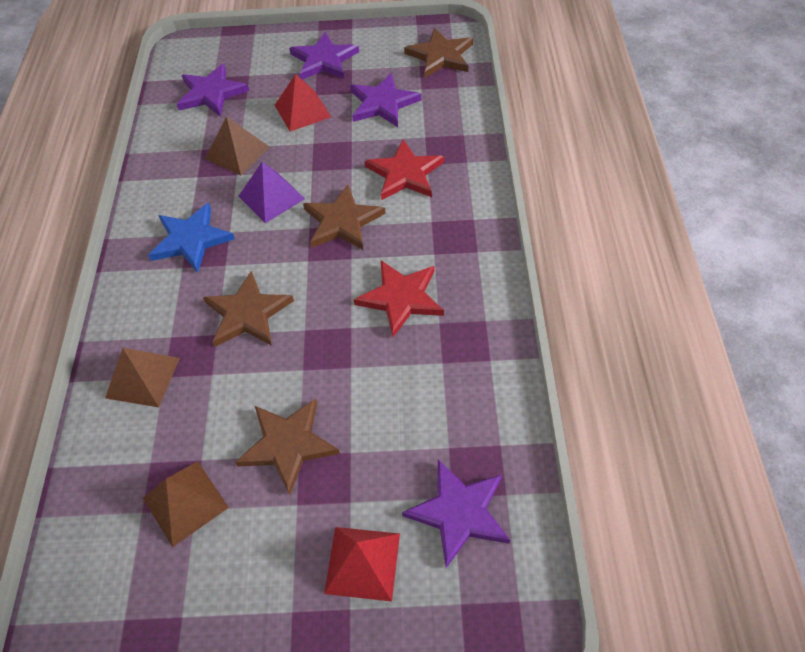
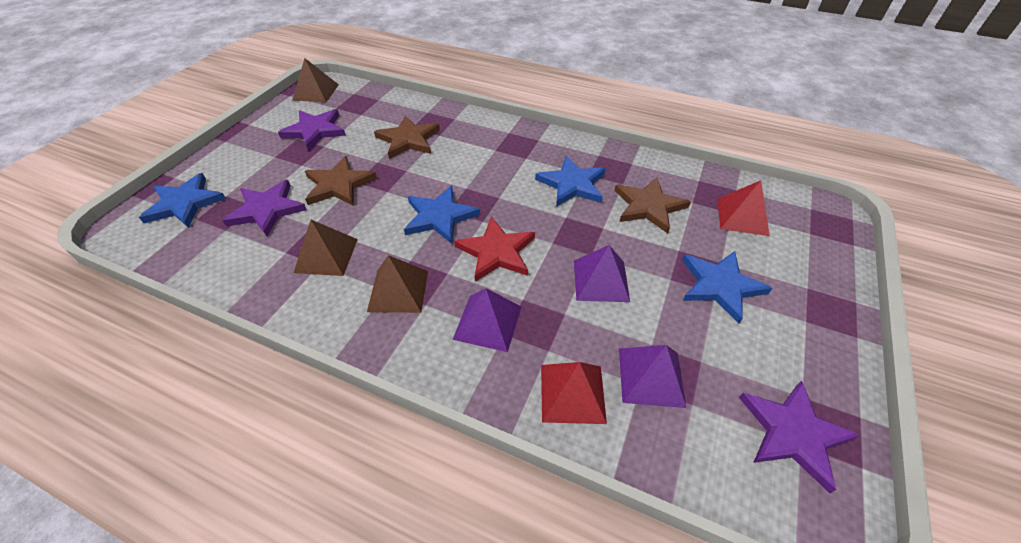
blue star: [148,203,235,272] = 1 -> [139,173,226,228] [404,186,480,244] [535,156,606,207] [682,251,772,324] = 4
brown star: [203,271,294,347] [235,398,340,495] [303,184,386,251] [404,28,473,78] = 4 -> [305,156,377,206] [374,115,440,159] [614,177,691,234] = 3
purple pyramid: [239,162,305,223] = 1 -> [453,288,521,352] [574,245,630,302] [619,345,686,408] = 3
purple star: [177,64,249,117] [289,32,359,80] [350,73,422,127] [402,460,510,568] = 4 -> [222,180,307,236] [278,109,346,151] [739,380,860,493] = 3
red star: [354,260,444,337] [365,139,444,200] = 2 -> [454,217,535,282] = 1

